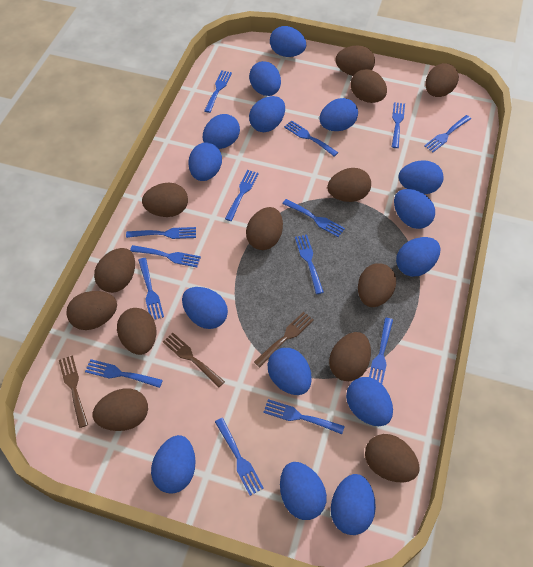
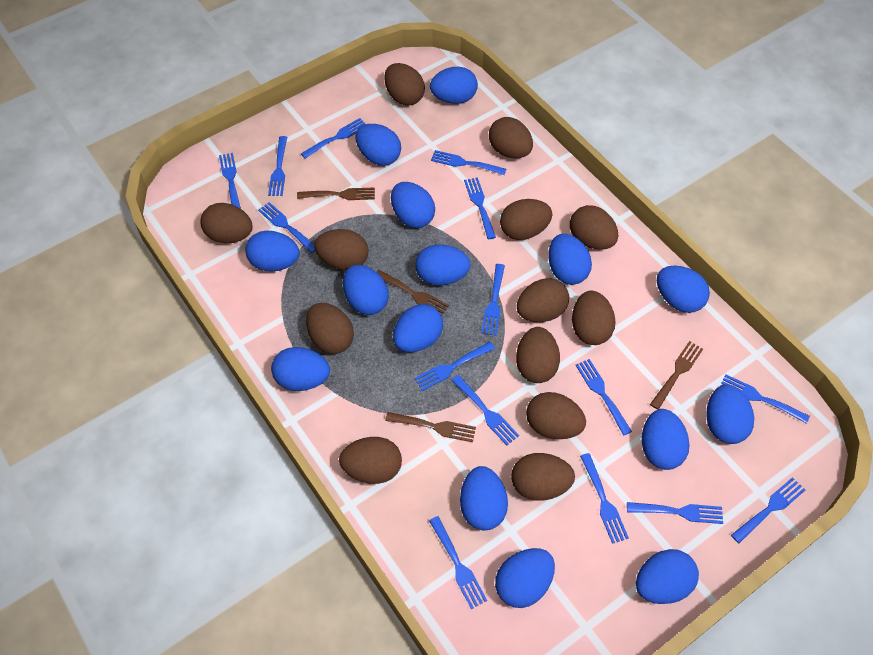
blue fork: [85,359,163,388] [126,227,196,239] [130,245,201,267] [138,258,164,320] [204,70,232,113] [215,418,264,496] [225,170,259,221] [263,399,345,434] [282,199,345,237] [284,120,338,157] [295,235,324,294] [369,318,393,384] [392,102,405,148] [424,115,471,152] = 14 -> [219,153,241,209] [258,202,315,253] [268,136,287,196] [301,118,366,159] [414,342,495,391] [429,516,487,609] [431,150,506,175] [451,375,519,445] [464,177,496,239] [481,264,505,336] [576,359,632,436] [580,453,629,544] [627,502,723,524] [720,374,810,424] [731,477,805,543] = 15
brown fork: [59,355,88,428] [163,333,225,387] [254,312,313,367] = 3 -> [297,187,375,200] [376,270,449,316] [385,412,476,442] [650,341,703,410] = 4

